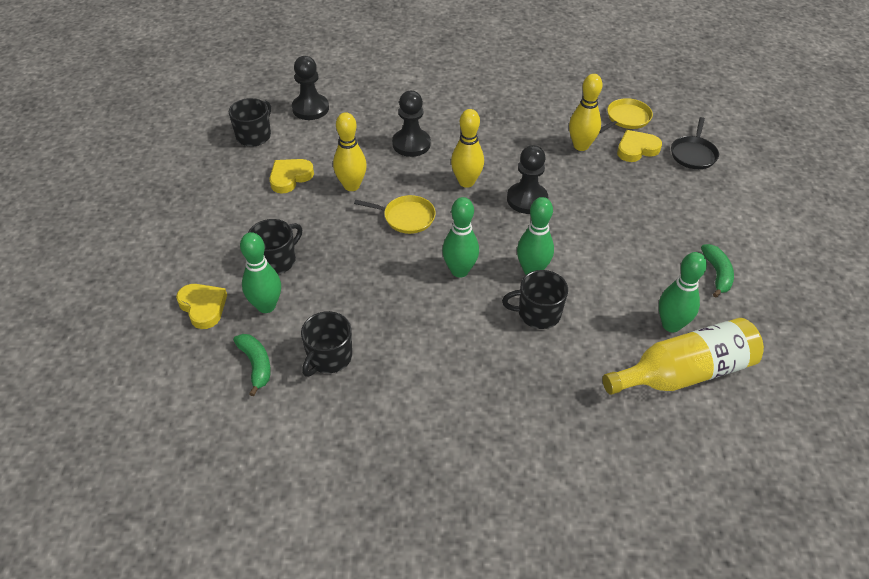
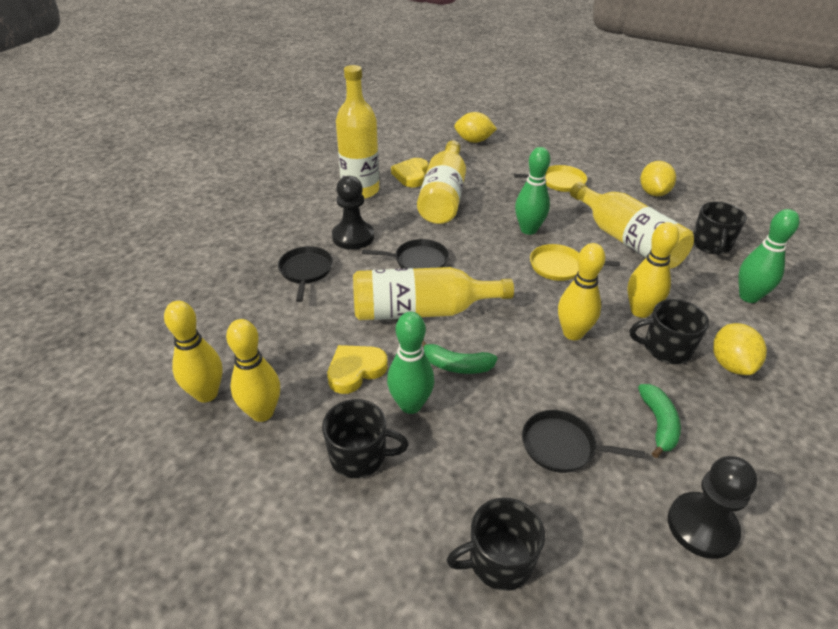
black pan: [671,117,719,169] = 1 -> [278,246,333,302] [362,239,449,269] [522,410,645,473] = 3
black pawn: [292,56,329,120] [392,91,431,157] [507,145,548,214] = 3 -> [332,176,374,250] [668,456,758,559] = 2
green bowling pin: [240,232,281,313] [442,197,479,278] [517,197,554,275] [659,252,707,332] = 4 -> [387,312,434,414] [515,147,550,235] [738,209,800,303] = 3
yellow bottle: [602,318,764,395] = 1 -> [336,65,379,199] [353,267,514,320] [417,140,466,224] [570,182,694,269] = 4
yellow bowling pin: [333,112,367,191] [451,109,484,188] [569,74,603,151] = 3 -> [164,301,223,403] [226,319,280,422] [558,243,605,340] [627,222,679,318] = 4
yellow heart: [176,284,227,329] [269,159,314,194] [617,130,662,162] = 3 -> [327,345,388,394] [391,158,428,187] = 2
yellow lemon: none = 0 -> [454,112,497,143] [640,161,676,196] [713,323,767,375] = 3

